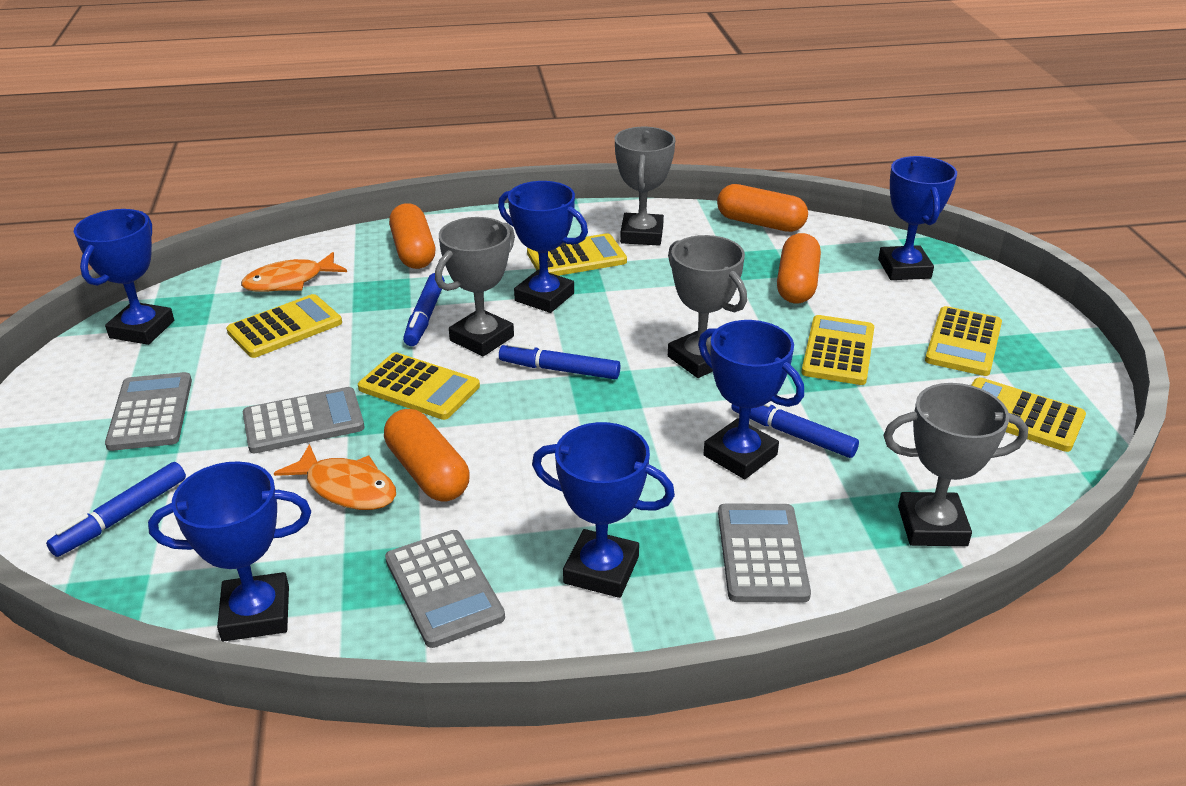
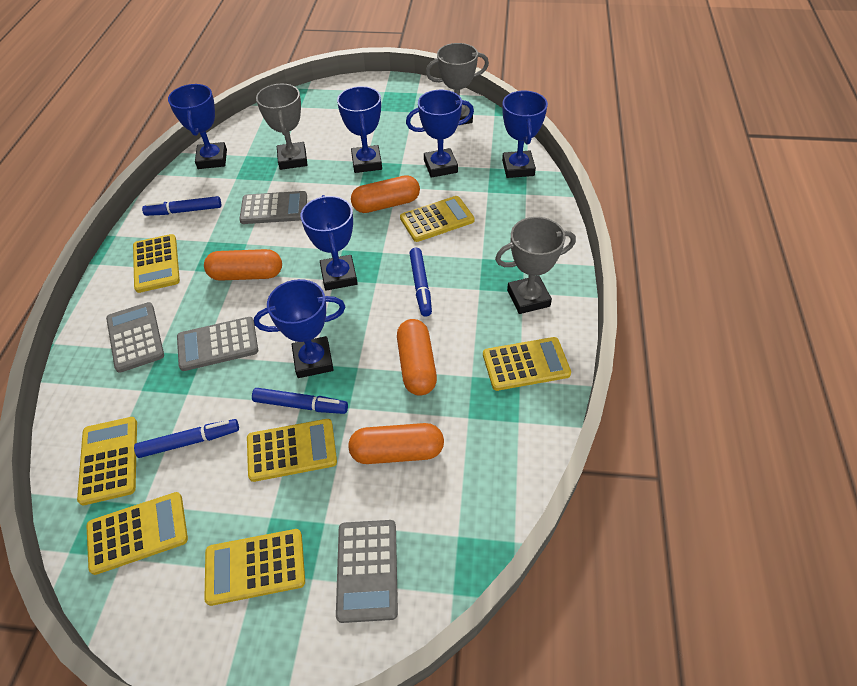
grey trophy: [435,217,515,356] [615,127,675,246] [668,235,747,378] [883,383,1028,546] = 4 -> [256,84,308,170] [426,43,489,125] [495,217,576,314] = 3
orange fish: [241,252,347,292] [274,444,396,510] = 2 -> none = 0
yellow calculator: [226,294,342,358] [358,352,480,420] [527,233,627,276] [801,315,874,385] [925,306,1002,376] [971,377,1086,452] = 6 -> [77,417,137,505] [87,492,188,575] [133,234,180,293] [204,529,305,606] [247,419,337,482] [400,196,475,242] [483,337,571,391] = 7

